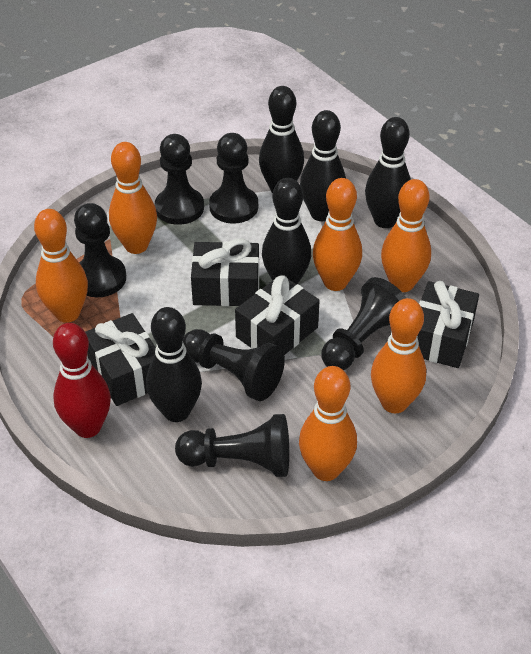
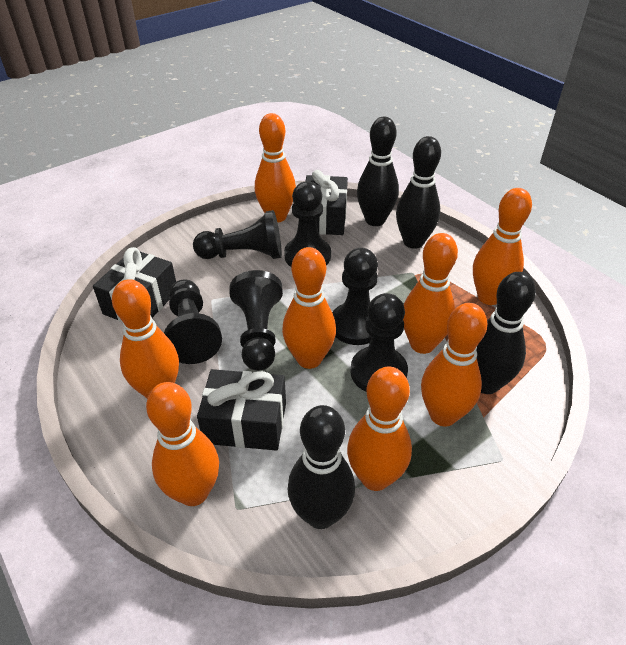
black bowling pin: [146,307,202,422] [259,86,304,193] [262,178,311,284] [300,110,346,221] [365,117,411,228] = 5 -> [288,405,355,529] [357,117,399,226] [396,136,441,249] [477,272,536,394] = 4
black gift: [86,313,156,406] [191,238,259,306] [235,275,320,355] [417,281,479,368] = 4 -> [93,247,176,323] [197,369,286,451] [305,170,348,235] = 3
orange bowling pin: [34,209,88,323] [109,142,157,254] [299,366,357,481] [313,178,362,291] [371,298,426,413] [381,179,431,292] = 6 -> [112,279,179,399] [146,382,219,506] [255,113,296,223] [282,247,336,369] [347,367,412,491] [403,233,458,354] [421,303,487,426] [473,188,532,305] = 8
red bowling pin: [53,323,111,438] = 1 -> none = 0

